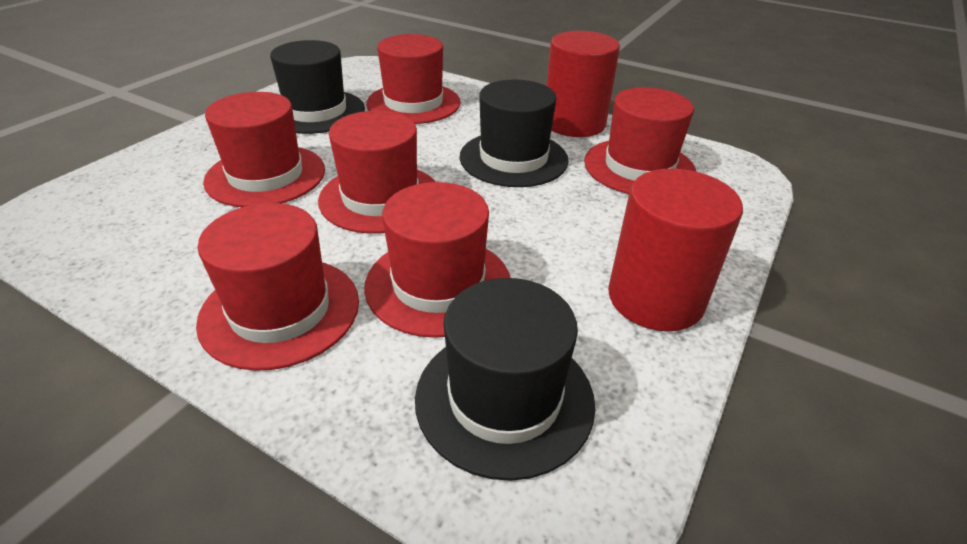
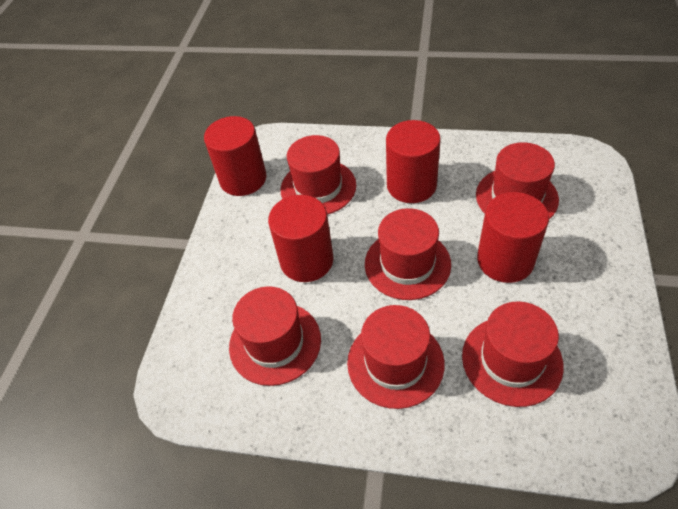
black hat: [270,40,365,134] [415,278,595,481] [459,80,569,187] = 3 -> none = 0
red cylinder: [546,31,620,137] [608,168,743,332] = 2 -> [204,116,266,196] [268,195,334,282] [386,120,441,203] [477,192,549,283] = 4

